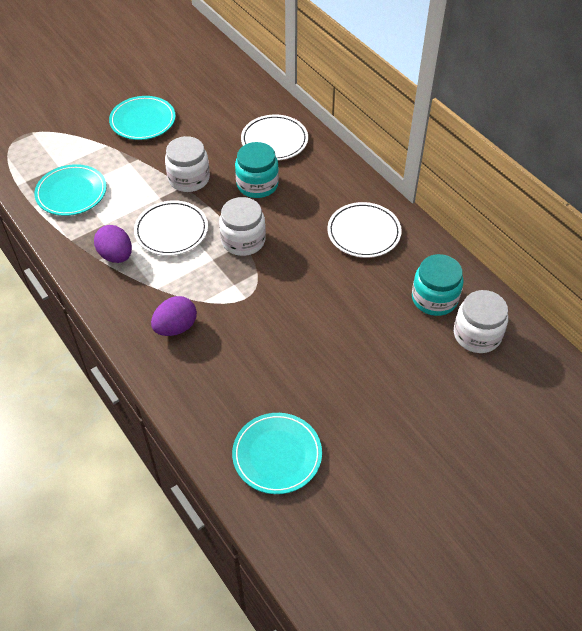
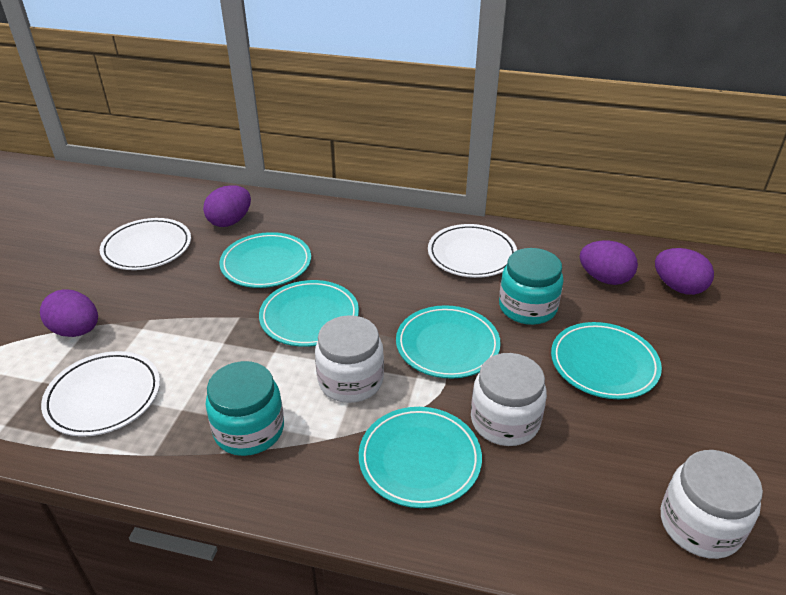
purple egg: [94,225,132,263] [151,296,197,336] = 2 -> [40,289,98,337] [203,185,251,227] [580,240,638,285] [655,248,714,295] = 4
turquoise plate: [34,164,107,216] [109,96,176,140] [232,413,322,494] = 3 -> [219,232,311,288] [259,280,359,347] [359,407,482,508] [396,305,501,378] [551,322,662,399] = 5

